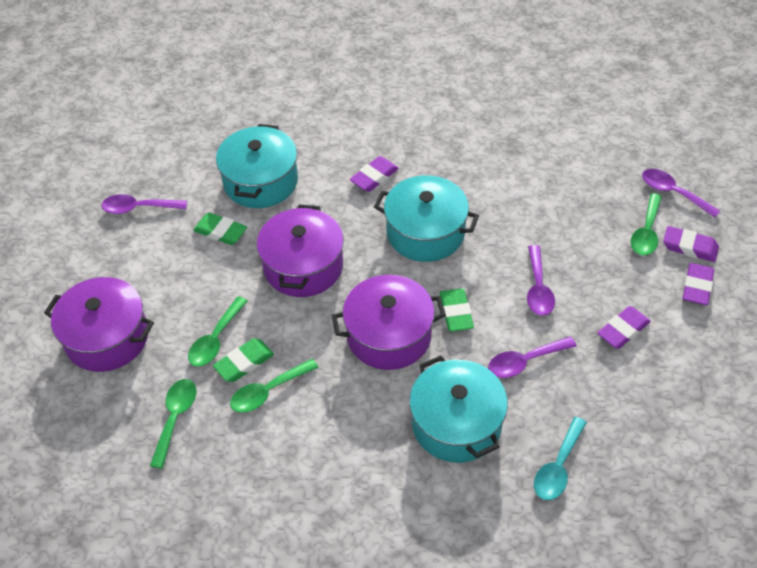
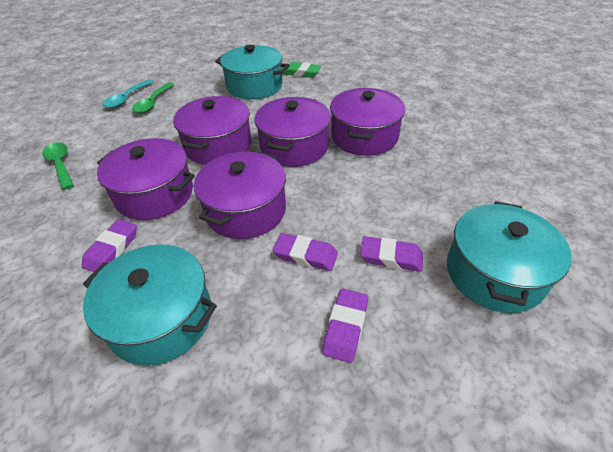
green eraser: [193,213,247,245] [213,339,274,382] [439,288,474,332] = 3 -> [283,62,321,78] = 1
green spoon: [150,379,196,469] [188,296,247,367] [230,359,319,413] [631,193,662,255] = 4 -> [42,142,74,190] [132,82,175,113] = 2
purple pot: [44,277,154,372] [257,205,344,297] [332,275,446,370] = 3 -> [97,138,195,220] [173,96,252,165] [194,151,286,239] [254,97,331,167] [330,88,405,156] = 5
purple spoon: [101,194,187,214] [488,337,577,378] [527,245,555,316] [642,169,720,218] = 4 -> none = 0

